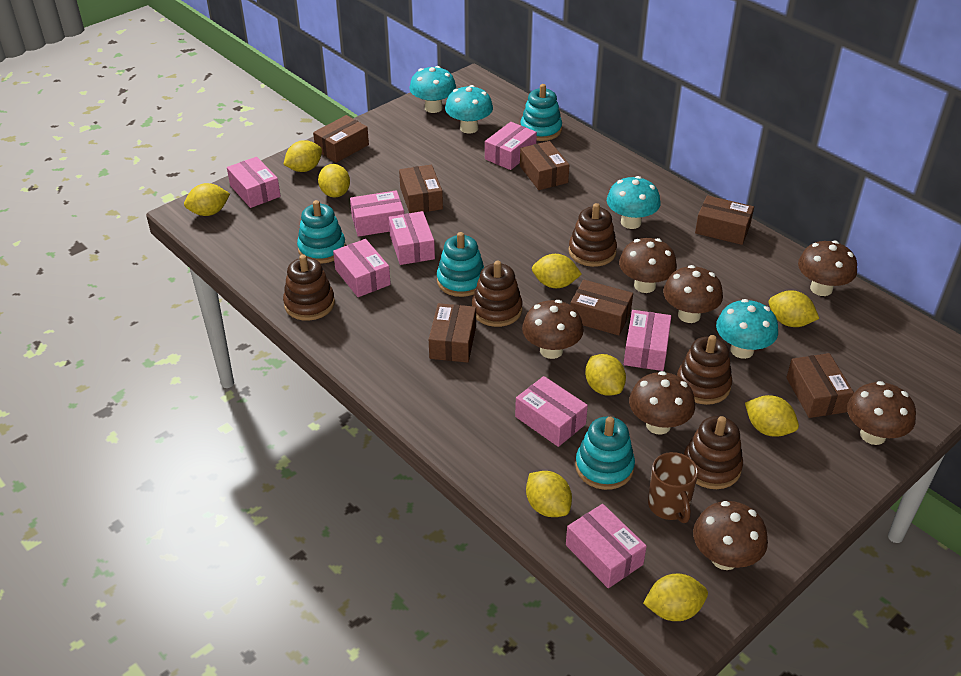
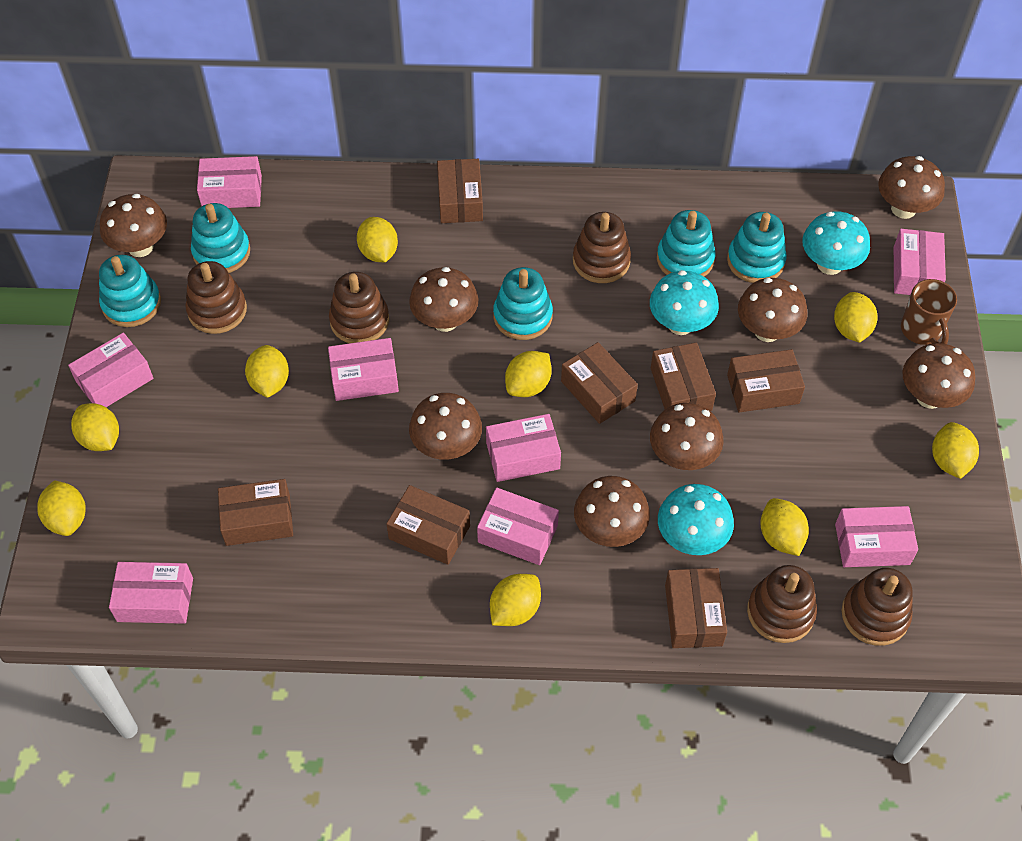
brown mushroom: [522,300,584,359] [619,238,677,293] [629,371,695,435] [663,265,723,323] [693,501,768,570] [798,241,857,296] [847,381,916,445] = 7 -> [100,194,167,257] [409,267,478,332] [409,393,482,460] [574,476,650,547] [650,403,724,470] [738,278,807,342] [878,156,945,219] [902,343,975,409] = 8
turquoise mushroom: [410,66,456,113] [445,85,493,134] [607,176,660,229] [716,299,778,359] = 4 -> [650,270,719,335] [658,484,734,555] [802,211,870,275] = 3
turquoise stacking toy: [297,200,346,264] [437,232,484,297] [520,84,562,141] [575,417,635,490] = 4 -> [99,255,161,327] [191,203,250,273] [493,267,553,340] [657,210,716,277] [727,212,787,283] = 5

